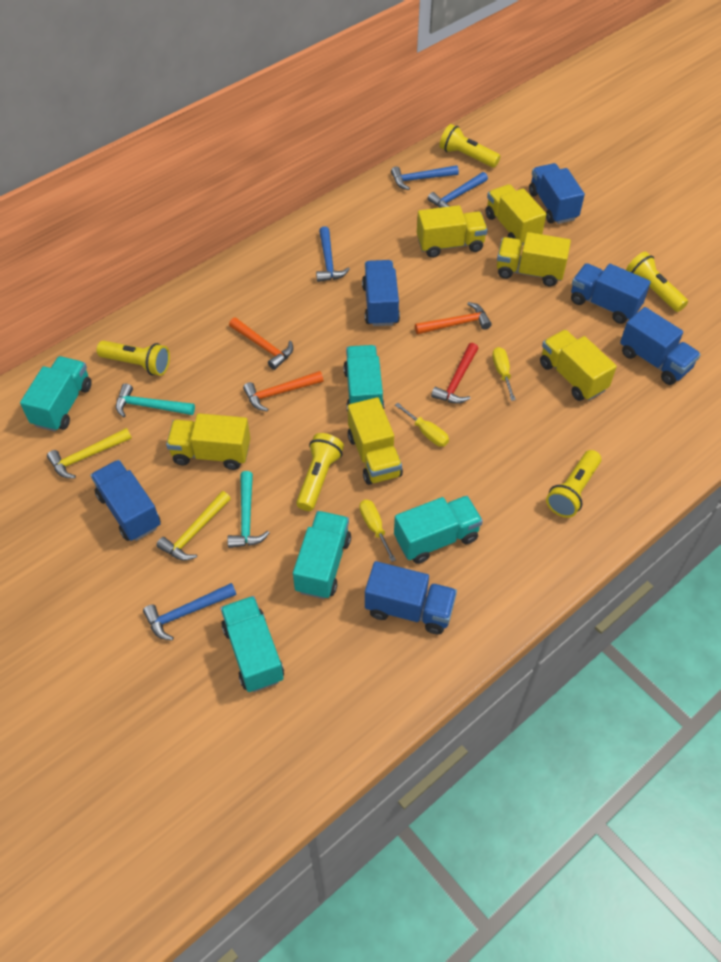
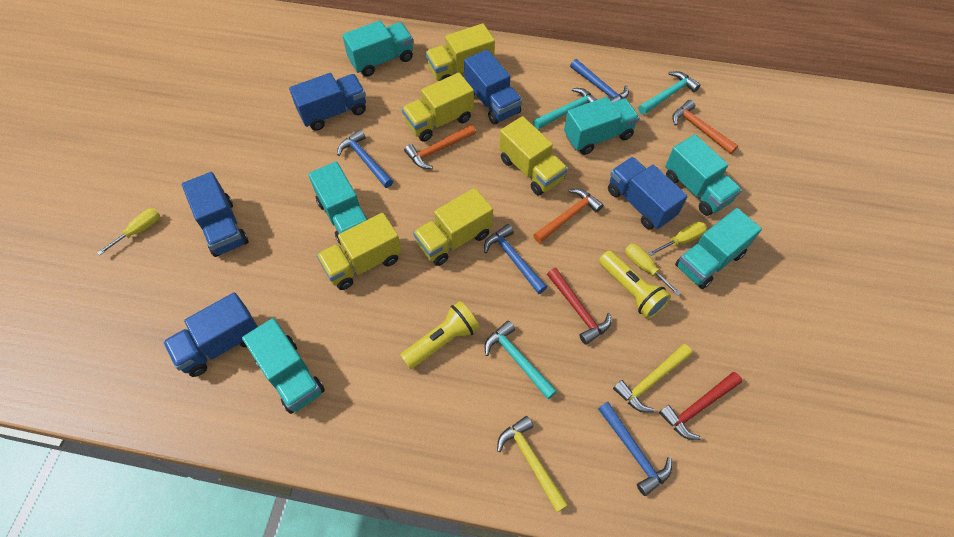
blue truck: [91,460,161,541] [362,260,400,326] [365,561,457,634] [529,163,585,224] [571,263,651,324] [620,307,701,385] = 6 -> [163,292,258,377] [182,172,248,257] [289,73,366,131] [464,49,522,125] [608,157,688,229] = 5
red hammer: [431,343,479,404] = 1 -> [547,268,611,345] [659,372,742,440] = 2
turquoise hammer: [116,384,195,417] [227,471,269,548] = 2 -> [485,321,557,399] [533,88,597,129] [638,71,701,115] = 3
turquoise truck: [20,356,92,432] [220,596,284,692] [293,511,351,599] [343,345,384,411] [394,496,483,564] = 5 -> [242,318,325,414] [308,161,368,245] [342,20,413,77] [564,97,640,155] [665,134,742,216] [675,208,762,289] = 6
yellow flashlight: [96,341,170,376] [296,433,344,511] [439,124,500,168] [546,450,601,518] [626,252,688,312] = 5 -> [400,301,480,369] [599,251,671,319] = 2
yellow truck: [166,413,250,470] [348,397,403,485] [417,205,488,258] [485,184,546,246] [497,232,571,286] [540,330,617,401] = 6 -> [317,213,402,290] [402,73,474,142] [413,188,493,266] [426,23,495,81] [499,116,568,196] = 5

